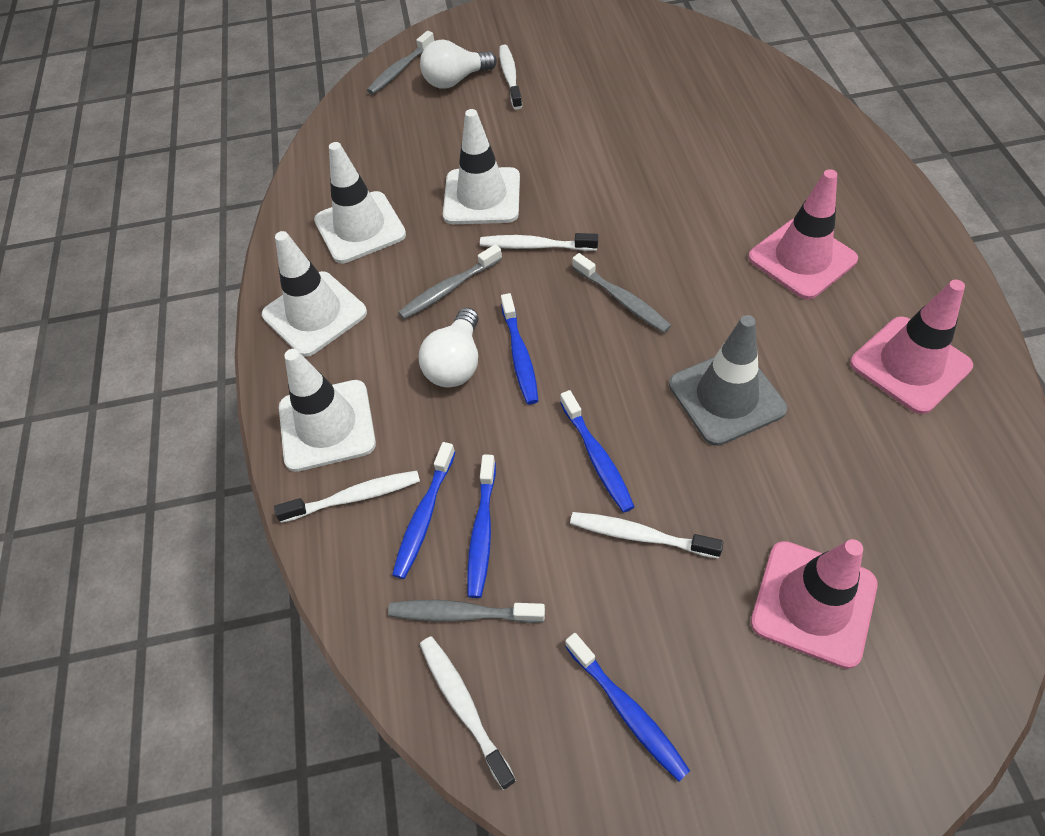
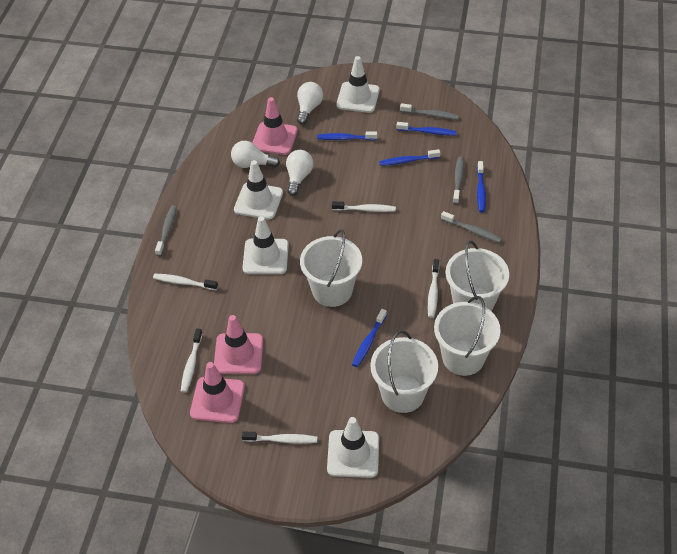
grey traffic cone: [669,315,787,446] = 1 -> none = 0
white bucket: none = 0 -> [300,229,362,307] [370,330,438,413] [434,296,501,376] [445,240,509,311] = 4
white light bulb: [419,308,479,387] [420,40,497,89] = 2 -> [231,141,280,168] [286,150,314,196] [297,82,323,125] = 3

